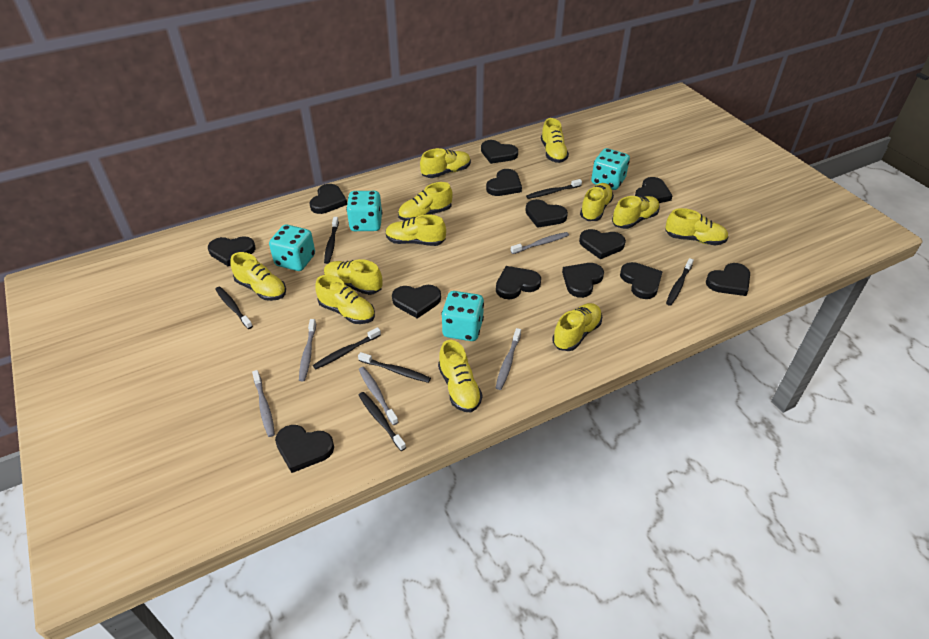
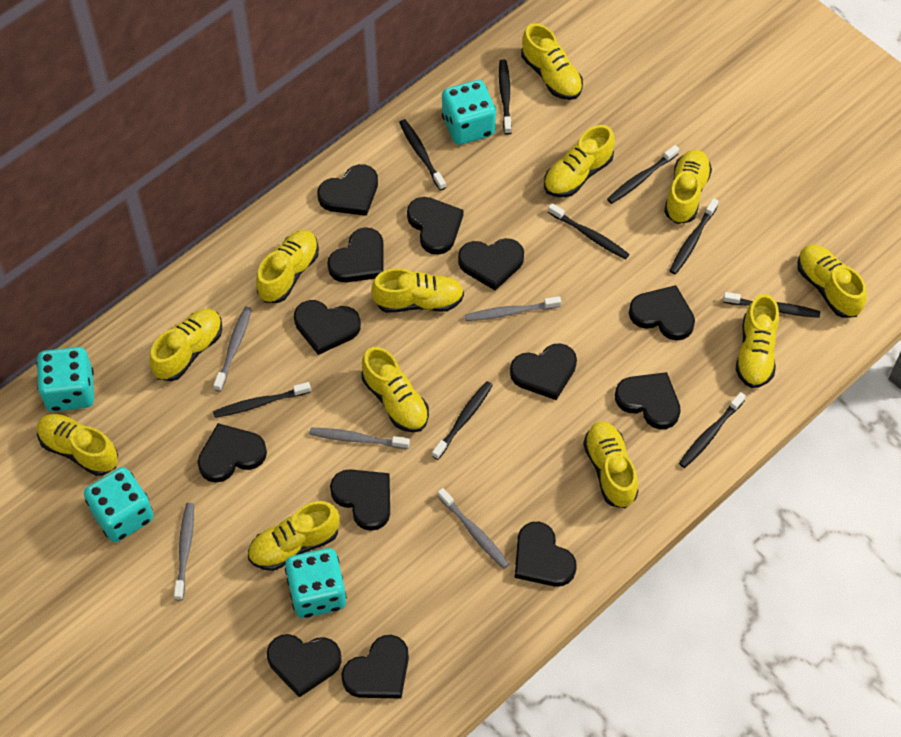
black toothbrush: [215,286,253,329] [313,327,381,370] [324,217,339,264] [358,352,431,383] [359,392,406,451] [526,179,582,199] [666,258,694,306] = 7 -> [213,382,311,418] [399,119,446,190] [432,381,493,460] [499,59,512,135] [548,203,630,259] [607,145,679,204] [670,198,719,275] [679,392,746,468] [723,292,820,318] = 9

